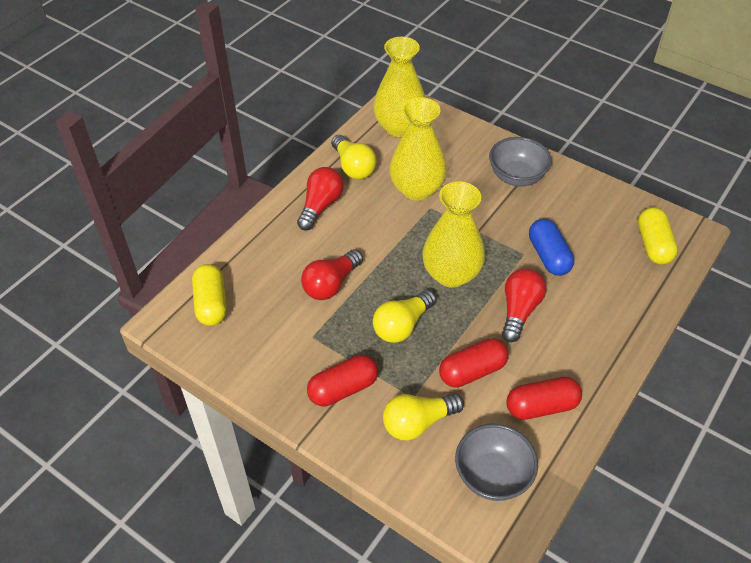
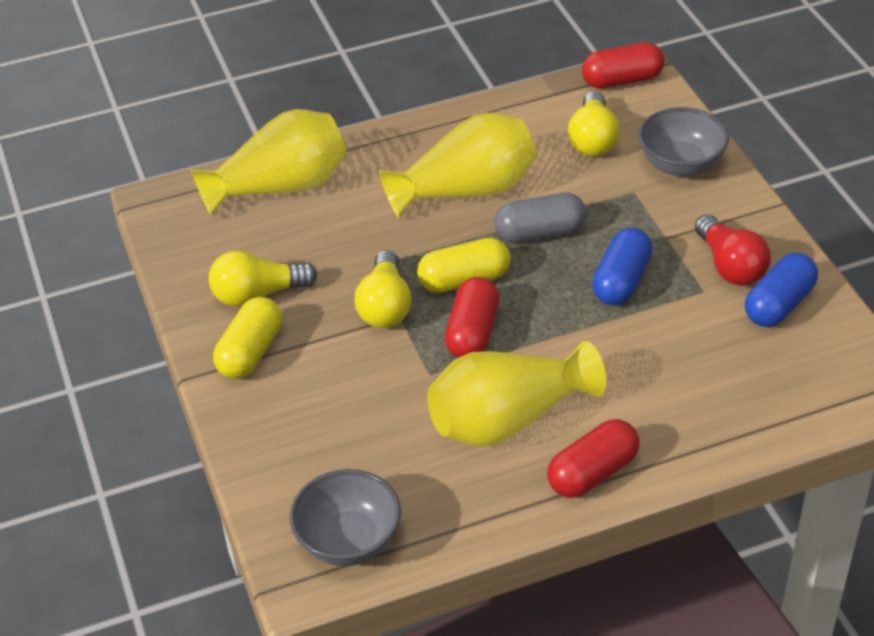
blue capsule: [529,219,574,276] = 1 -> [592,228,652,306] [745,253,818,327] = 2
grey capsule: none = 0 -> [494,193,586,243] = 1
red light bulb: [297,167,344,230] [301,249,363,300] [502,268,546,342] = 3 -> [695,214,771,286] = 1

